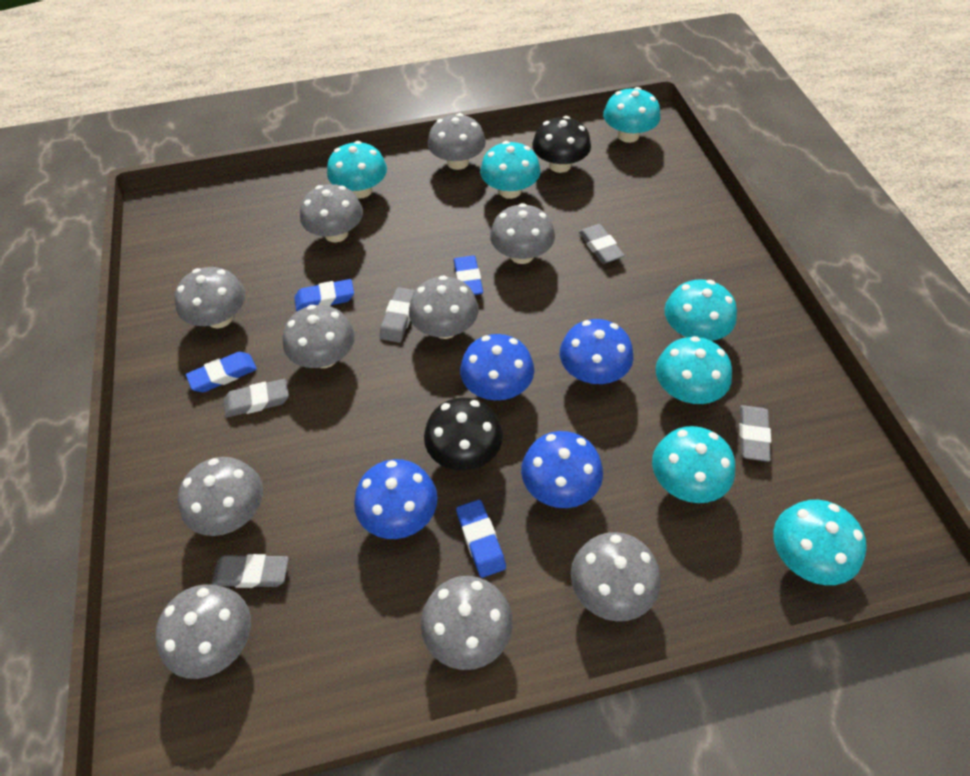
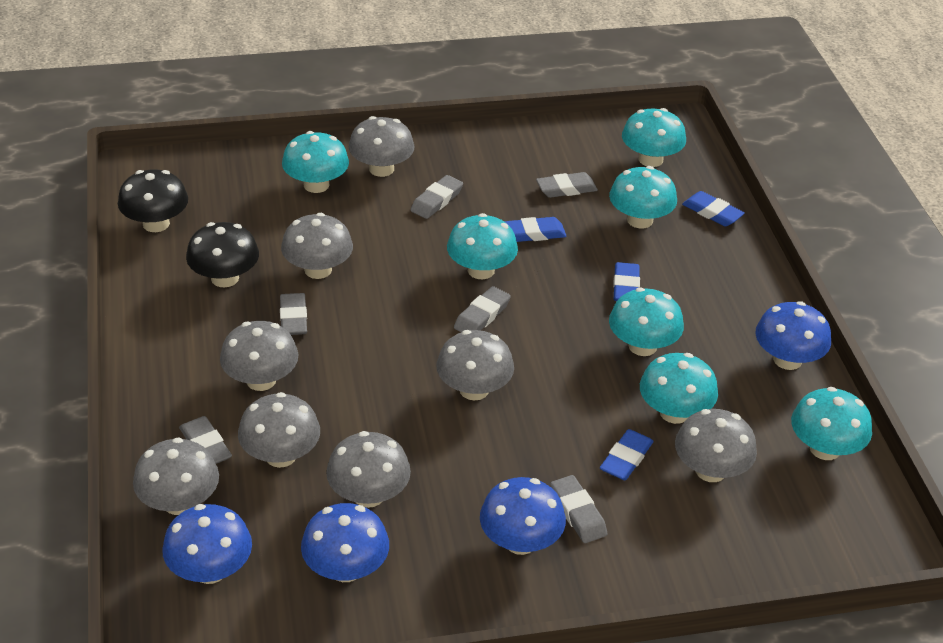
grey eraser: [212,554,289,588] [223,379,289,418] [380,287,415,343] [579,224,625,264] [739,405,771,462] = 5 -> [179,416,232,464] [280,293,307,335] [410,175,463,219] [454,286,511,332] [536,172,598,198] [550,475,607,543] = 6
grey mushroom: [155,584,251,679] [174,267,245,329] [178,457,263,536] [283,305,355,368] [300,184,363,243] [409,275,478,339] [421,576,513,670] [428,113,486,170] [490,203,555,264] [571,532,661,621] = 10 -> [133,437,219,515] [220,321,298,391] [238,392,320,468] [281,213,353,279] [326,431,411,508] [349,116,415,177] [436,330,514,401] [675,409,757,482] = 8

